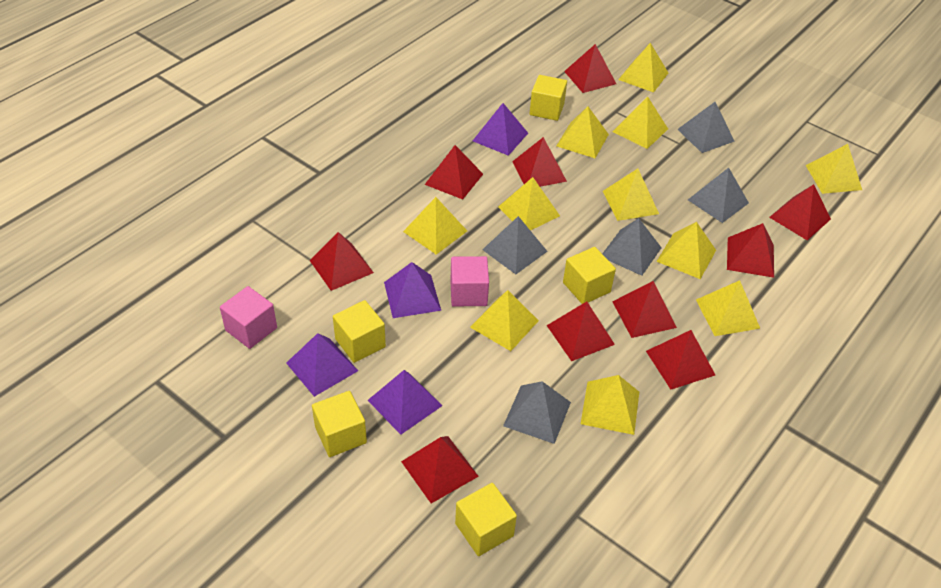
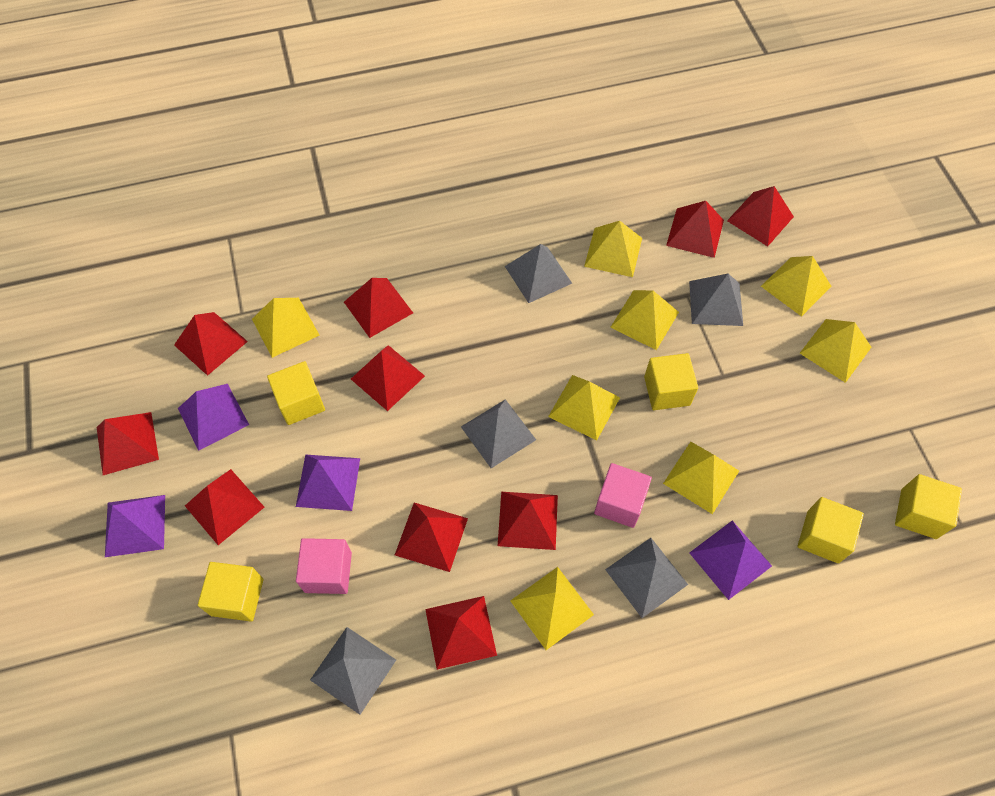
yellow pyramid: [403,197,467,255] [470,290,539,351] [498,177,560,230] [556,106,609,158] [581,375,639,435] [603,168,659,221] [612,96,668,149] [618,43,668,93] [656,222,716,279] [696,280,760,336] [806,144,862,194] = 11 -> [252,298,320,358] [510,567,594,650] [548,375,620,441] [584,221,642,277] [611,290,679,350] [663,442,739,514] [761,256,832,317] [800,319,871,383] = 8

